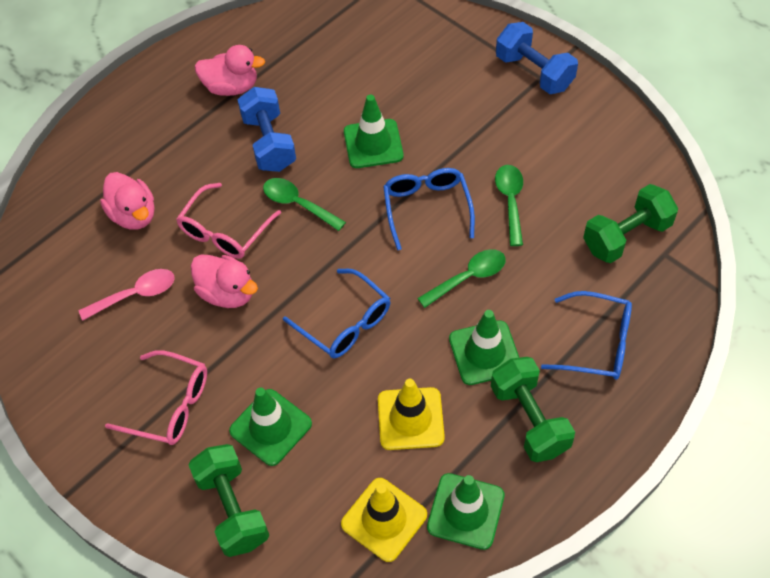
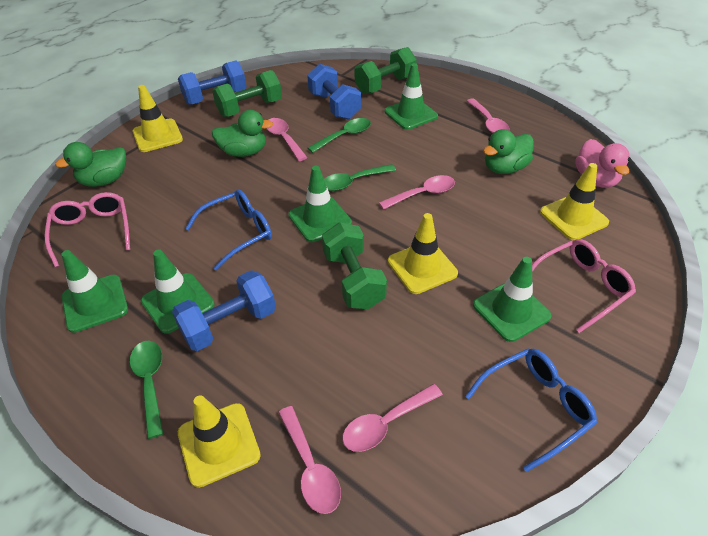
blue dumbbell: [237,87,296,172] [496,22,578,94] = 2 -> [172,270,276,351] [178,60,247,105] [307,64,361,120] = 3
blue glasses: [283,269,390,358] [383,168,475,250] [541,291,632,380] = 3 -> [185,190,272,270] [465,348,597,472] = 2
green duck: none = 0 -> [55,142,126,187] [212,110,273,157] [483,129,534,174] = 3
green traffic cone: [229,388,312,466] [344,95,404,168] [427,473,505,550] [449,310,519,385] = 4 -> [61,250,128,333] [141,249,215,334] [288,166,352,242] [385,63,438,130] [473,257,552,342] = 5
pink duck: [100,172,154,230] [191,255,258,308] [194,45,265,96] = 3 -> [575,139,630,188] = 1
pink spoon: [79,269,175,320] = 1 -> [266,118,308,161] [278,406,341,514] [342,384,443,452] [379,175,455,210] [467,98,510,133] = 5
yellow traffic cone: [341,478,427,562] [378,378,445,450] = 2 -> [133,85,183,152] [178,395,261,488] [388,213,458,294] [540,163,609,240] = 4

